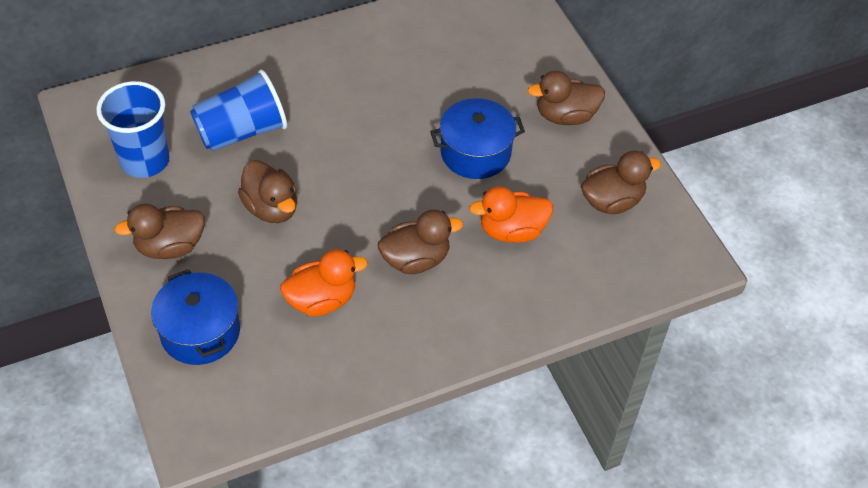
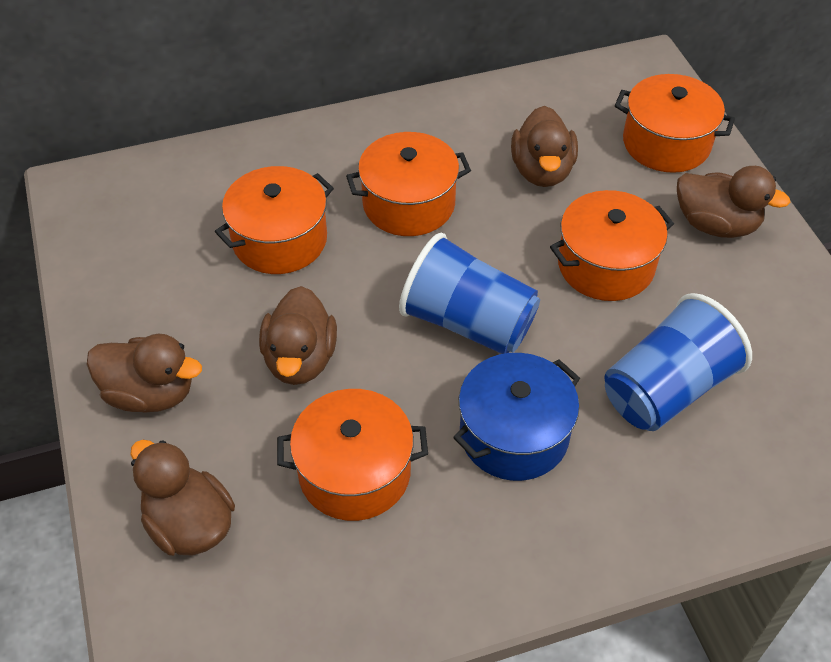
blue pot: [151,269,240,365] [430,98,525,179] = 2 -> [453,353,580,481] = 1
orange duck: [280,249,368,316] [469,186,553,243] = 2 -> none = 0
orange pot: none = 0 -> [215,166,334,274] [277,389,428,521] [346,132,471,236] [550,190,674,301] [615,74,735,173] = 5

